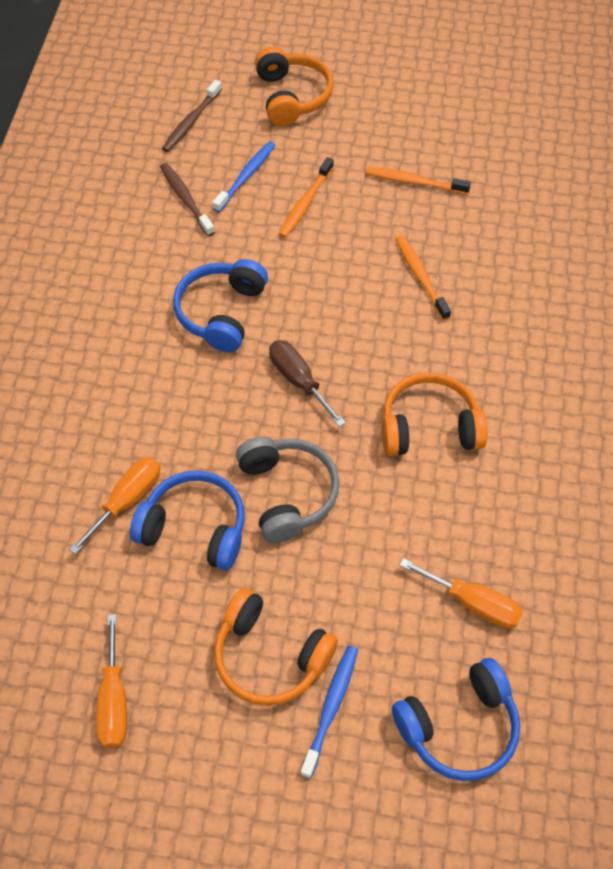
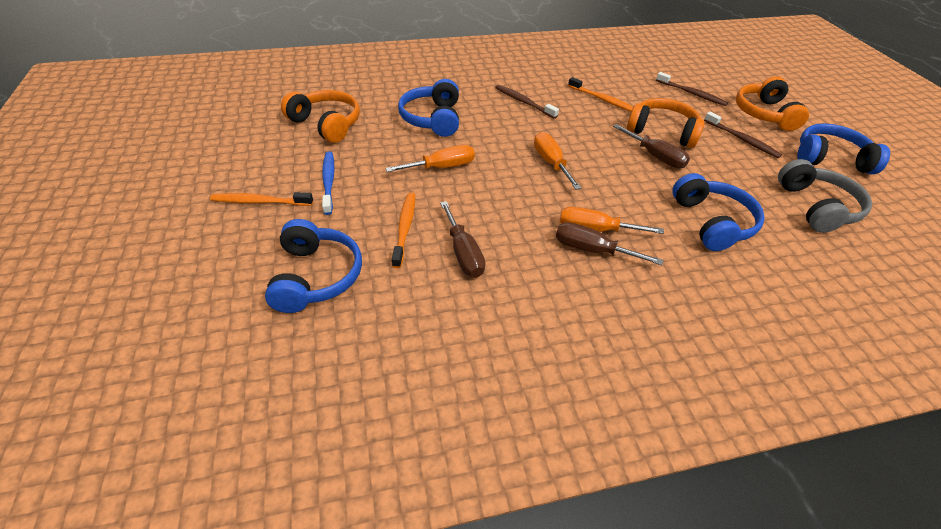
blue headphones: [130,470,245,570] [173,259,268,352] [392,658,520,781] = 3 -> [265,219,362,313] [398,79,459,137] [672,173,765,251] [797,123,890,174] = 4
blue toothbrush: [212,141,276,212] [300,646,358,779] = 2 -> [322,151,335,215] = 1
brown screwdriver: [269,340,346,427] = 1 -> [440,201,485,278] [556,222,663,265] [613,124,690,168] = 3
brown toothbrush: [160,163,215,236] [162,80,222,152] = 2 -> [495,85,559,119] [656,72,728,106] [704,112,782,158] = 3

